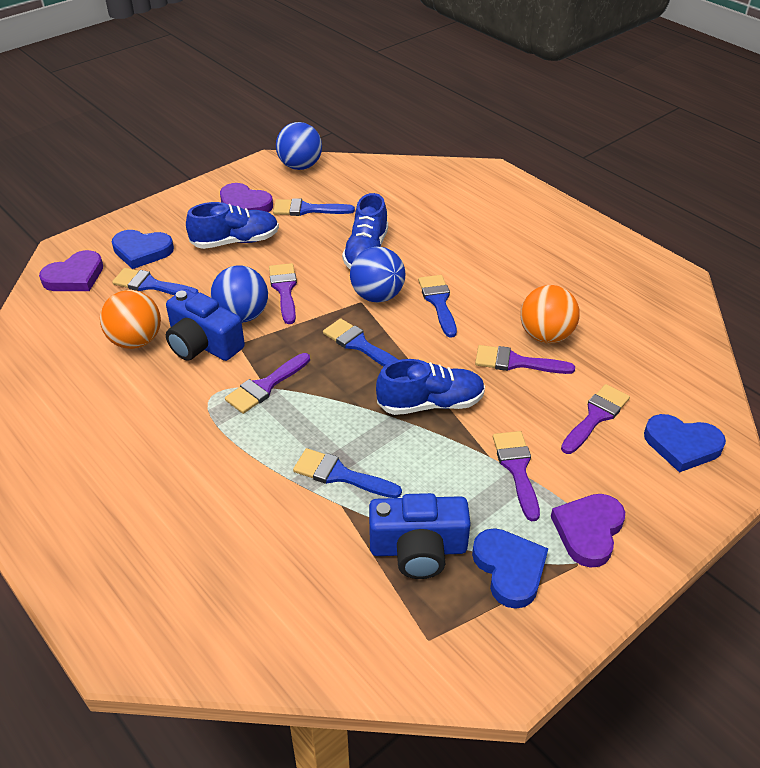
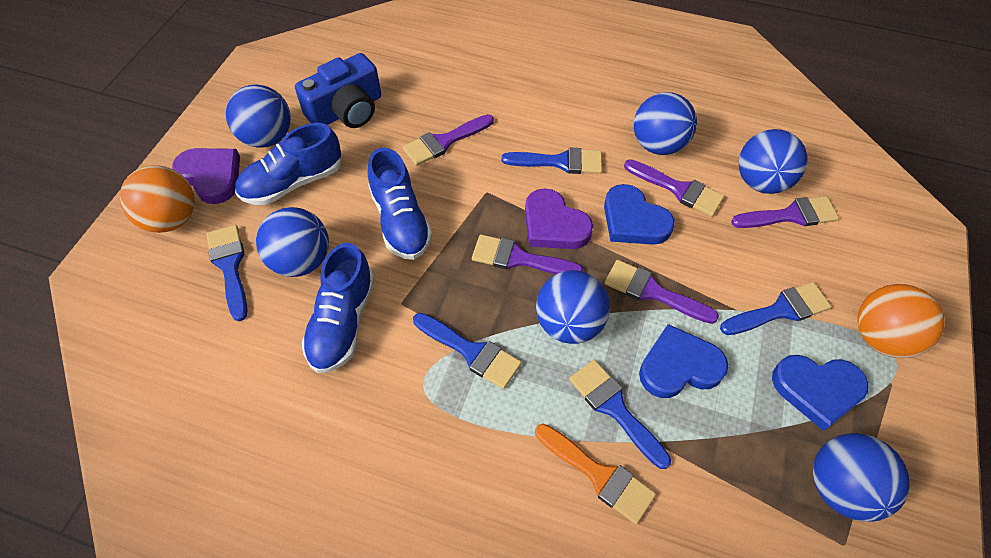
blue ball: [211,265,268,323] [276,122,322,170] [350,247,405,303] = 3 -> [226,85,291,148] [256,207,329,277] [536,270,610,344] [634,92,697,155] [739,129,808,194] [813,433,910,522] = 6
blue camera: [166,289,245,361] [369,493,471,579] = 2 -> [295,53,381,128] = 1
orange brush: none = 0 -> [535,424,656,525] = 1
purple heart: [39,250,103,291] [220,183,273,212] [551,494,625,568] = 3 -> [172,148,240,204] [525,188,593,249] = 2

